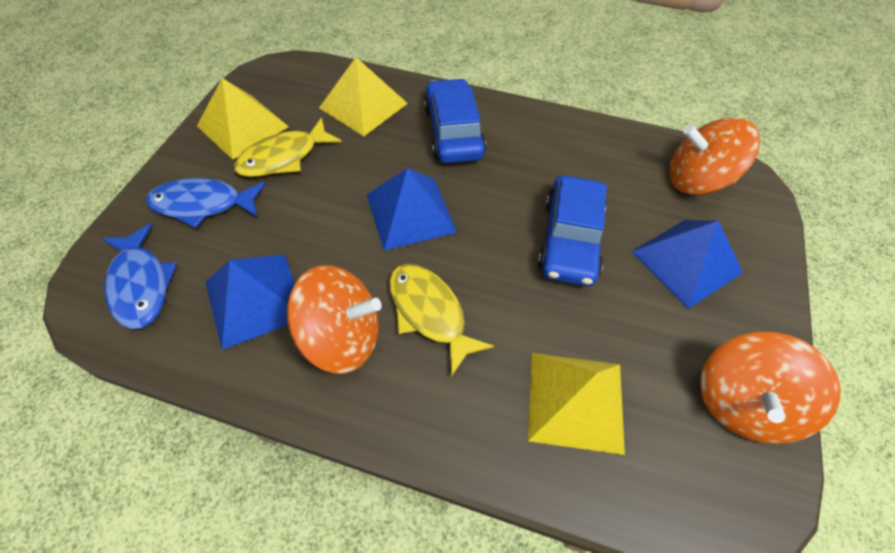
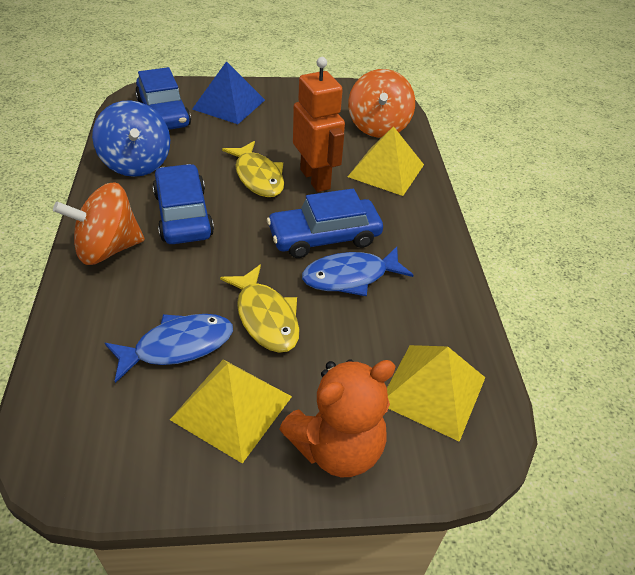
blue car: [424,78,486,163] [538,175,607,287] = 2 -> [135,67,191,130] [152,164,214,244] [267,189,383,258] = 3
blue pyramid: [205,254,295,350] [367,168,457,251] [631,220,743,309] = 3 -> [192,61,265,124] = 1
blue spinning top: none = 0 -> [92,100,170,177] = 1
orange robot: none = 0 -> [293,57,345,192] = 1
orange spinning top: [287,265,382,374] [670,118,760,195] [700,332,840,444] = 3 -> [53,182,145,265] [348,69,415,138] = 2
orange teddy bear: none = 0 -> [279,359,396,477] = 1

